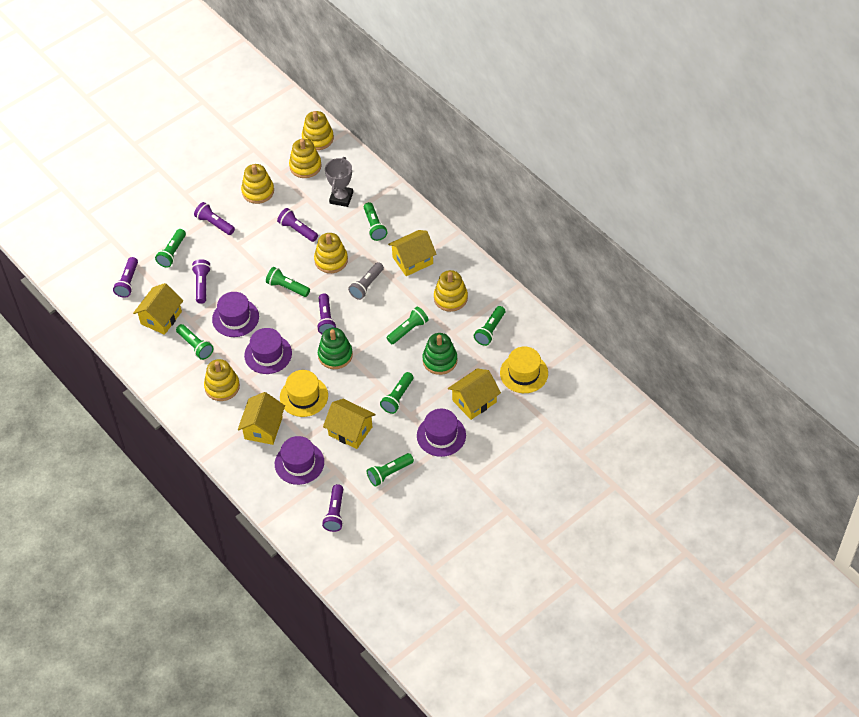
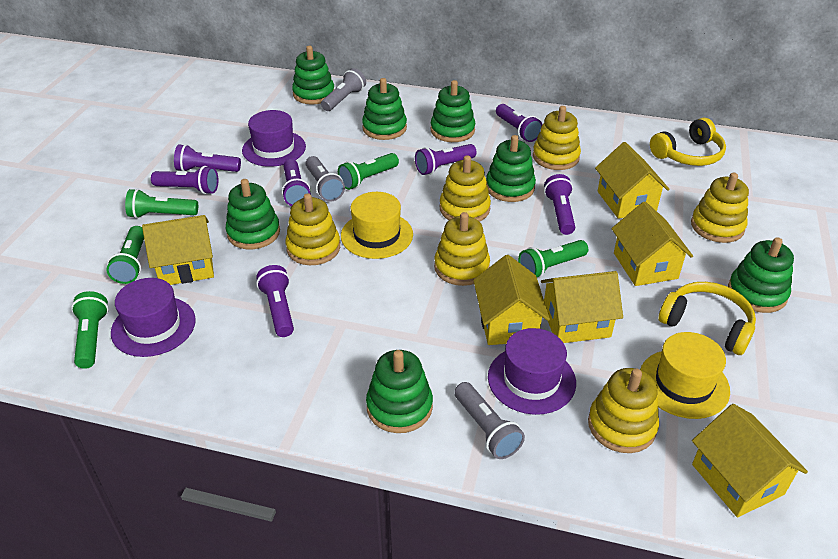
green flashlight: [155,229,186,268] [176,324,214,360] [266,267,310,297] [364,202,388,241] [367,453,414,487] [380,372,414,414] [386,307,429,344] [474,306,505,346] = 8 -> [71,291,109,369] [106,226,144,284] [125,189,198,218] [338,153,399,190] [518,240,588,279] = 5
green stacking toy: [318,328,353,369] [423,333,457,375] = 2 -> [225,179,280,249] [292,46,334,104] [362,78,407,140] [366,350,433,433] [430,80,475,142] [486,135,536,202] [728,237,794,313] = 7
grey flashlight: [348,262,384,300] = 1 -> [305,156,345,202] [321,68,366,111] [454,382,525,459] = 3
grey trophy: [325,157,353,207] = 1 -> none = 0
purple flashlight: [113,257,138,298] [192,259,211,304] [194,202,235,235] [277,208,318,242] [317,293,336,334] [322,484,343,532] = 6 -> [151,166,218,194] [174,144,241,172] [256,265,294,337] [282,159,311,206] [415,144,477,175] [496,104,543,142] [544,174,575,235] = 7
purple hat: [212,292,259,337] [244,328,292,374] [275,436,324,485] [417,409,466,457] = 4 -> [111,278,196,357] [242,110,306,167] [488,328,576,415] = 3
yellow headphones: none = 0 -> [650,118,726,166] [658,282,756,355] = 2
yellow house: [133,283,184,335] [238,392,285,445] [323,399,375,449] [388,230,436,276] [448,369,501,420] = 5 -> [142,215,214,285] [473,255,550,345] [541,271,623,343] [595,142,670,219] [611,201,693,286] [692,404,808,517] = 6

